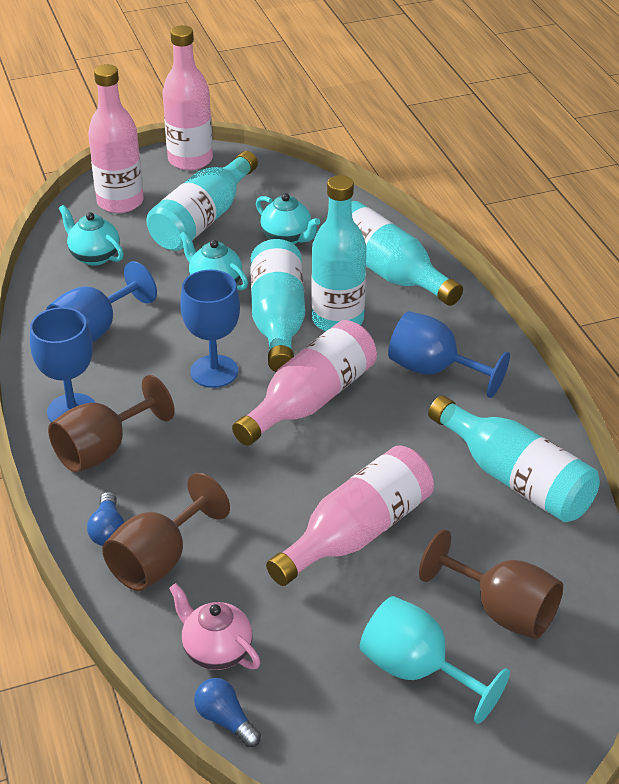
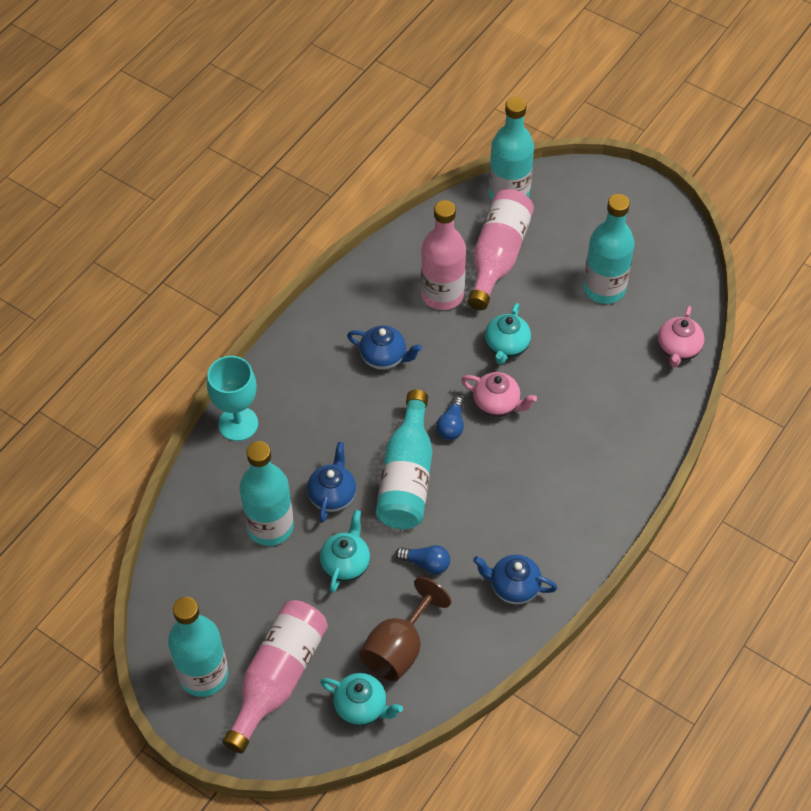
blue goblet: [30,307,95,422] [46,261,157,342] [180,270,240,388] [388,311,510,398] = 4 -> none = 0
blue teapot: none = 0 -> [307,442,356,523] [347,325,422,370] [473,555,557,604] = 3
brown goblet: [48,375,175,473] [102,473,230,591] [419,529,563,639] = 3 -> [359,577,451,682] = 1
pink bottle: [88,64,144,213] [162,25,213,170] [232,320,377,446] [266,445,434,586] = 4 -> [222,600,328,753] [421,200,466,310] [468,189,534,310] = 3
pink teapot: [169,583,261,670] = 1 -> [461,372,537,417] [657,306,704,367] = 2

